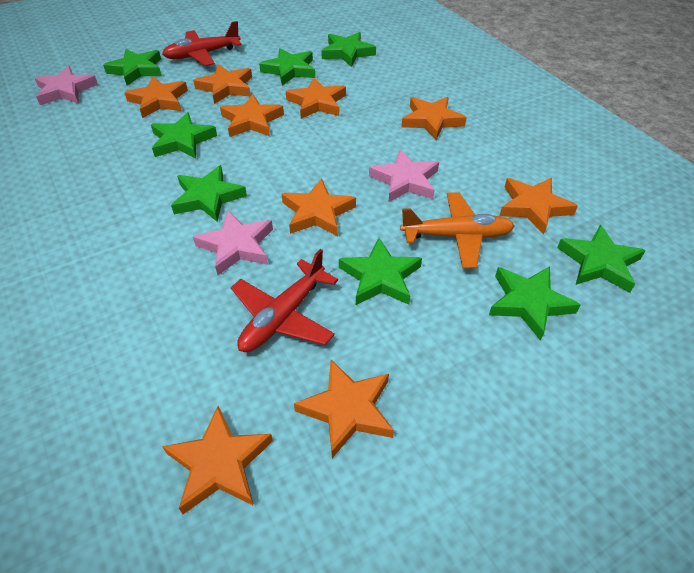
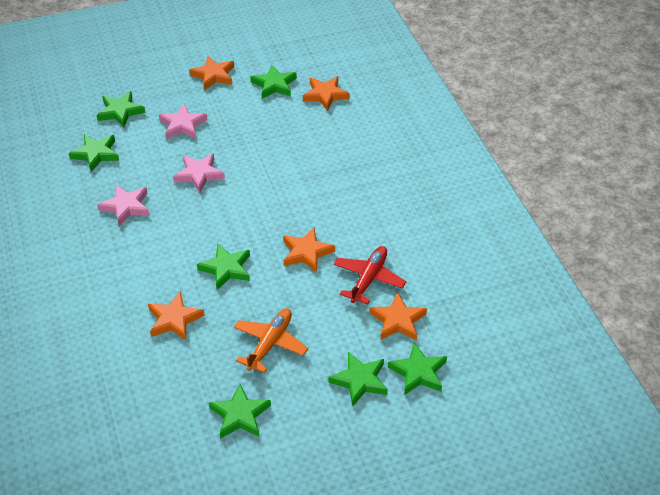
green star: [103,49,162,85] [151,112,217,158] [171,165,247,222] [259,48,315,85] [321,32,376,67] [339,238,422,305] [489,266,580,341] [557,225,646,293] = 8 -> [69,134,119,172] [97,91,145,127] [197,244,250,290] [209,384,271,439] [250,65,297,99] [328,352,388,406] [388,343,447,395] = 7
orange star: [124,76,188,118] [162,406,273,514] [193,64,252,104] [220,94,284,137] [282,179,356,236] [286,78,346,119] [294,360,394,458] [401,97,467,140] [499,178,578,235] = 9 -> [148,291,205,340] [189,56,234,90] [283,228,335,273] [303,76,350,111] [369,293,427,341] = 5
red plane: [162,21,242,66] [231,249,338,352] = 2 -> [334,246,406,305] = 1

